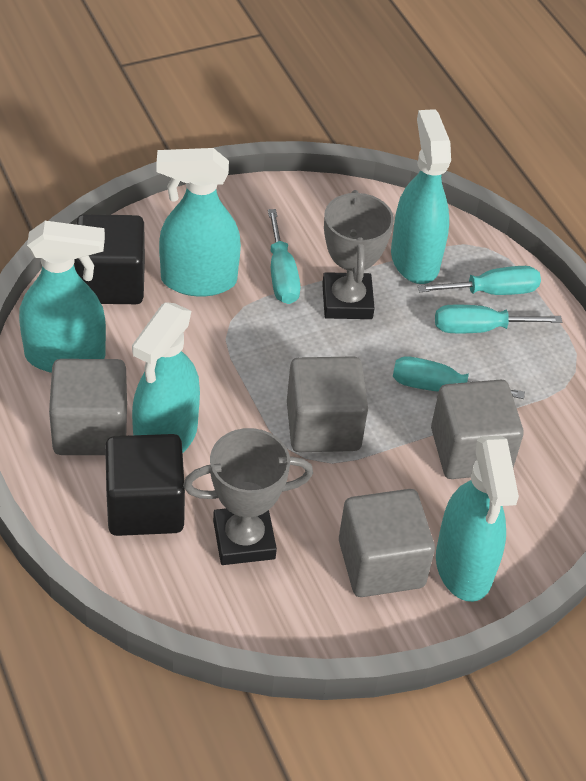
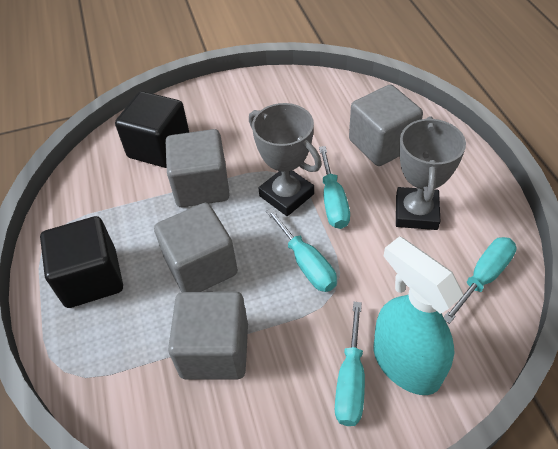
turquoise spray bottle: [19,221,106,373] [132,302,200,452] [157,148,241,297] [391,109,451,284] [436,436,519,602] = 5 -> [374,236,464,395] = 1

